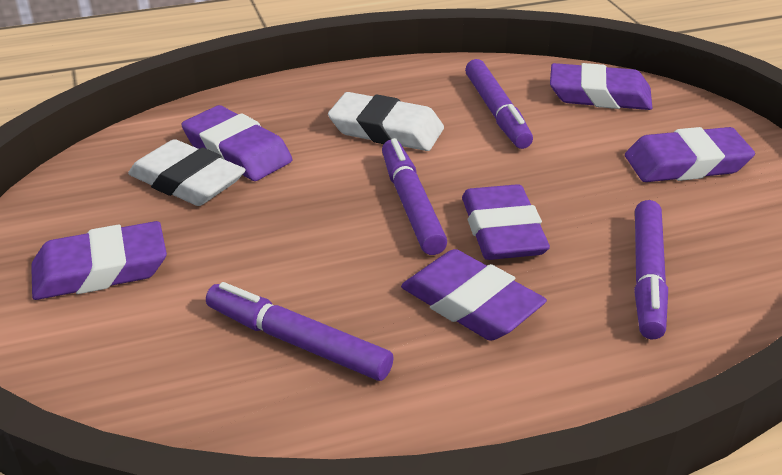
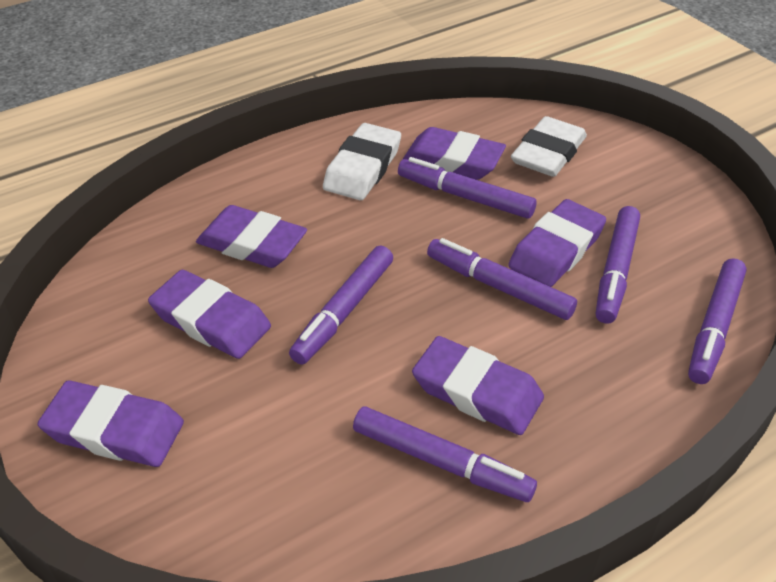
purple marker: [206,282,394,381] [382,138,447,255] [465,59,533,149] [634,200,668,339] = 4 -> [289,246,393,365] [353,406,537,502] [398,157,537,219] [427,238,577,320] [596,206,640,324] [688,258,747,384] = 6

